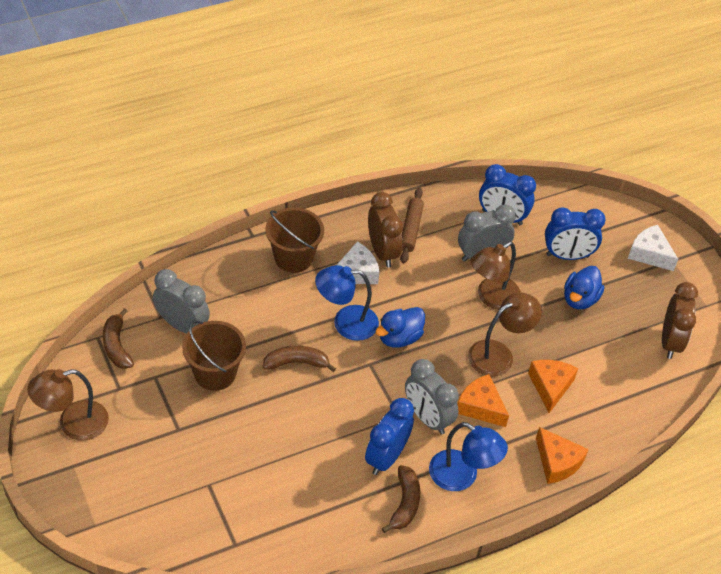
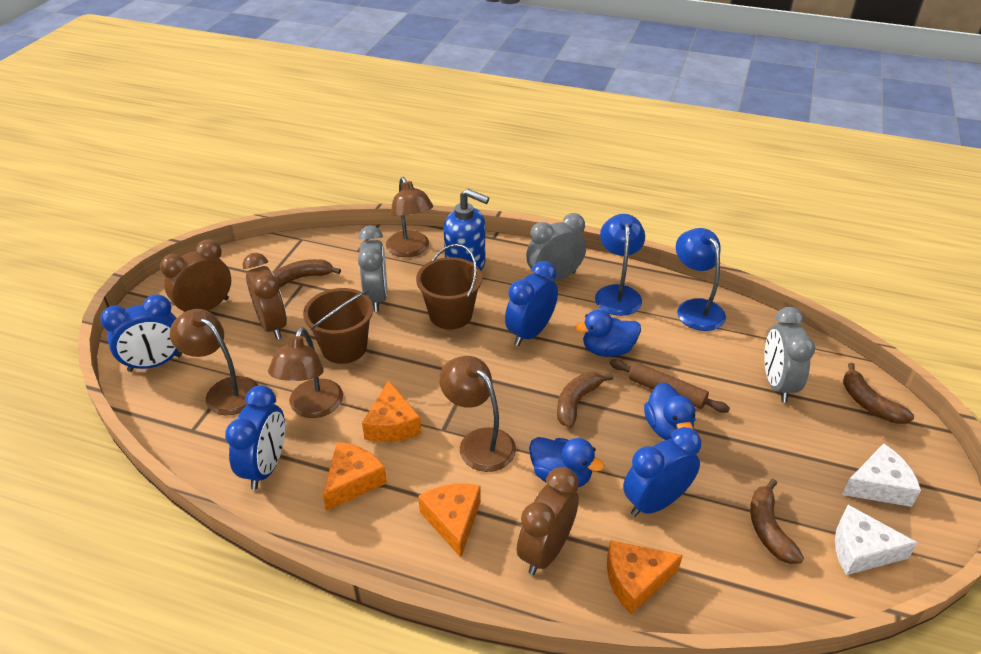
blue clock: [365,398,414,475] [479,164,536,225] [545,207,606,260] = 3 -> [100,294,182,372] [225,385,285,490] [505,261,558,346] [623,427,701,517] = 4
blue duck: [376,307,425,347] [564,266,604,309] = 2 -> [529,437,604,487] [575,310,641,357] [644,382,695,440] = 3
blue soap dispenser: none = 0 -> [444,189,489,271] = 1
brown banana: [103,308,134,369] [263,346,336,372] [382,465,421,533] = 3 -> [273,259,341,287] [557,372,613,428] [750,479,804,564] [843,363,914,424] = 4
brown clock: [368,192,403,267] [662,282,698,359] = 2 -> [160,239,231,313] [243,253,287,339] [517,467,579,575] = 3
brown lamp: [27,369,109,441] [468,292,542,376] [470,242,521,310] = 3 -> [170,309,259,415] [268,327,343,418] [386,177,433,257] [439,356,516,472] = 4
orange cheese: [457,374,509,427] [528,360,578,413] [536,427,589,484] = 3 -> [323,442,387,511] [362,380,421,442] [418,484,481,557] [607,540,683,614] = 4

